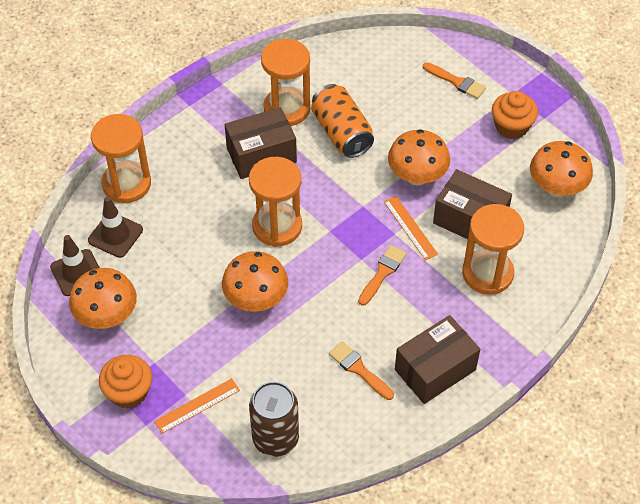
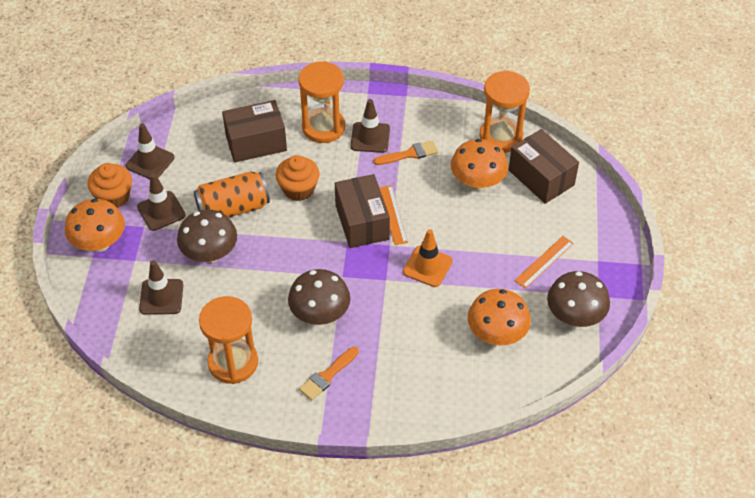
brown can: [249,382,299,457] = 1 -> none = 0
brown mushroom: none = 0 -> [177,210,237,263] [288,269,350,325] [547,271,610,327] = 3
brown traffic cone: [50,235,100,296] [88,197,143,258] = 2 -> [126,123,175,179] [137,173,186,231] [139,260,183,315] [351,99,390,153] = 4
orange brush: [329,341,394,400] [358,245,407,306] [423,62,486,99] = 3 -> [299,347,359,400] [373,140,438,165] = 2
orange hourglass: [91,114,151,203] [249,157,302,247] [261,39,311,126] [462,204,524,295] = 4 -> [199,296,258,384] [298,61,345,143] [480,71,530,153] = 3
orange mushroom: [69,268,137,329] [222,251,288,312] [388,129,450,185] [530,141,593,197] = 4 -> [65,199,125,252] [451,139,508,191] [468,289,531,346] = 3
orange traffic cone: none = 0 -> [403,229,453,287] = 1

